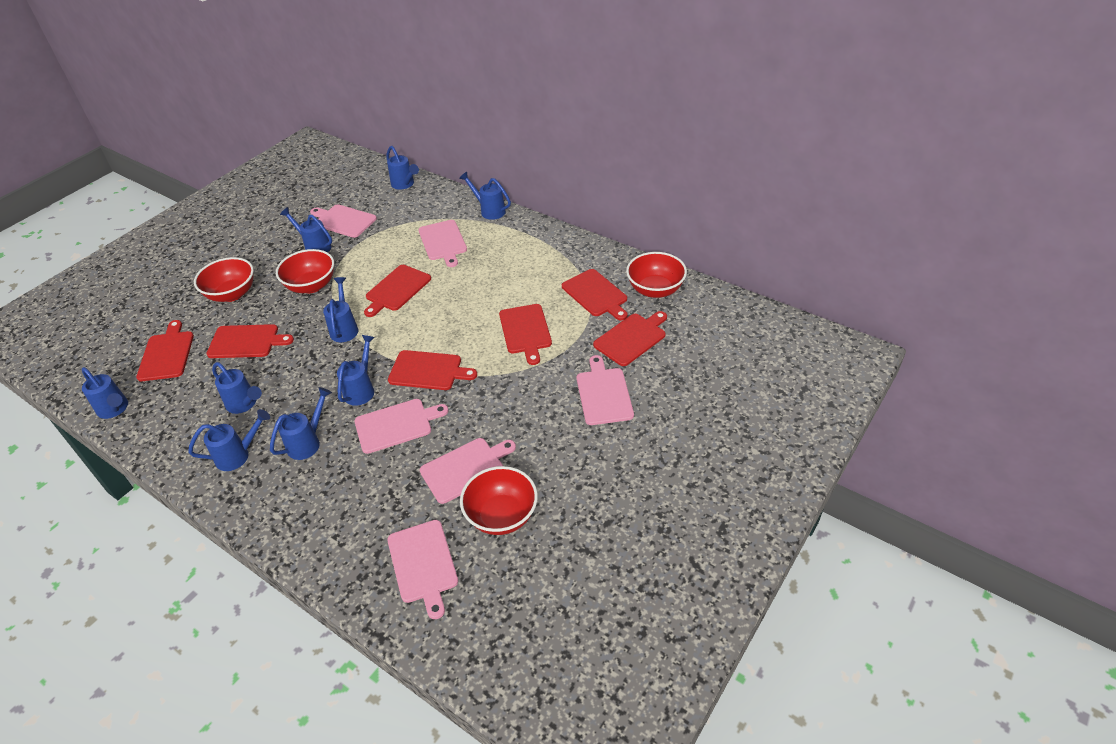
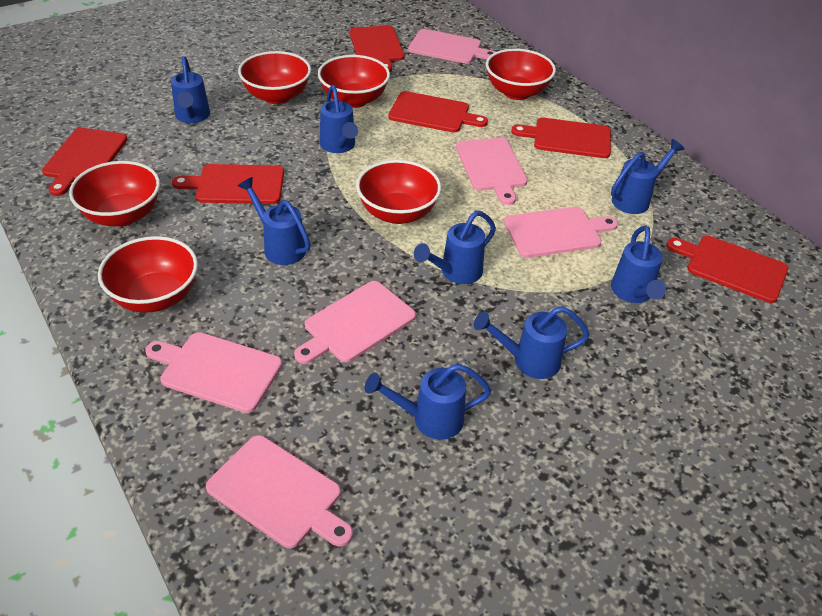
blue watering can: [82,367,128,419] [188,409,270,471] [212,362,262,414] [270,387,332,460] [280,207,332,252] [323,277,358,342] [337,335,375,406] [386,146,419,190] [459,172,511,220] = 9 -> [171,56,210,123] [238,177,311,265] [320,85,358,153] [365,364,491,440] [414,210,496,284] [474,306,590,379] [611,139,684,214] [611,225,666,303] = 8
red bowl: [194,257,254,302] [276,249,334,293] [460,466,538,535] [626,252,687,298] = 4 -> [69,161,160,227] [98,236,198,313] [238,51,311,104] [318,55,390,108] [356,160,441,224] [486,49,556,100] = 6
red cutting board: [136,320,194,381] [206,324,294,358] [364,265,431,317] [388,350,477,390] [499,304,552,365] [562,269,628,320] [593,311,667,366] = 7 -> [42,128,127,196] [172,164,284,204] [349,25,405,72] [388,91,488,133] [511,118,611,158] [667,236,788,303] = 6

